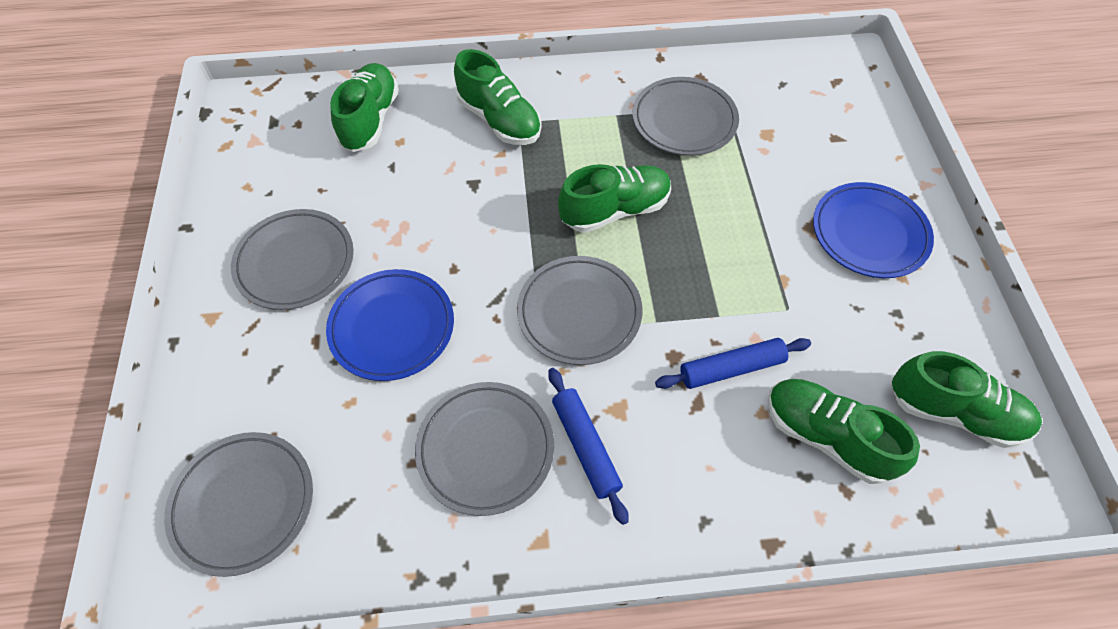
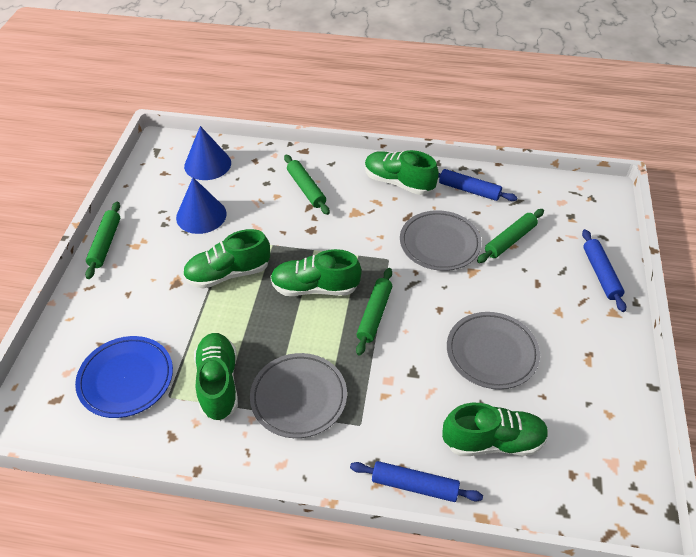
blue cone: none = 0 -> [176,177,227,234] [184,126,231,180] = 2
blue plate: [326,269,454,381] [813,182,934,278] = 2 -> [75,336,173,418] = 1
blue rolling pin: [548,368,629,525] [655,338,811,389] = 2 -> [350,461,483,502] [438,169,518,201] [582,229,626,312] = 3
green rolling pin: none = 0 -> [85,202,120,279] [284,155,330,215] [356,268,392,356] [477,209,544,263] = 4
grey plate: [164,432,313,577] [231,209,354,310] [415,382,554,516] [517,256,643,365] [632,77,739,156] = 5 -> [250,353,347,438] [400,210,482,271] [447,312,540,389] = 3

